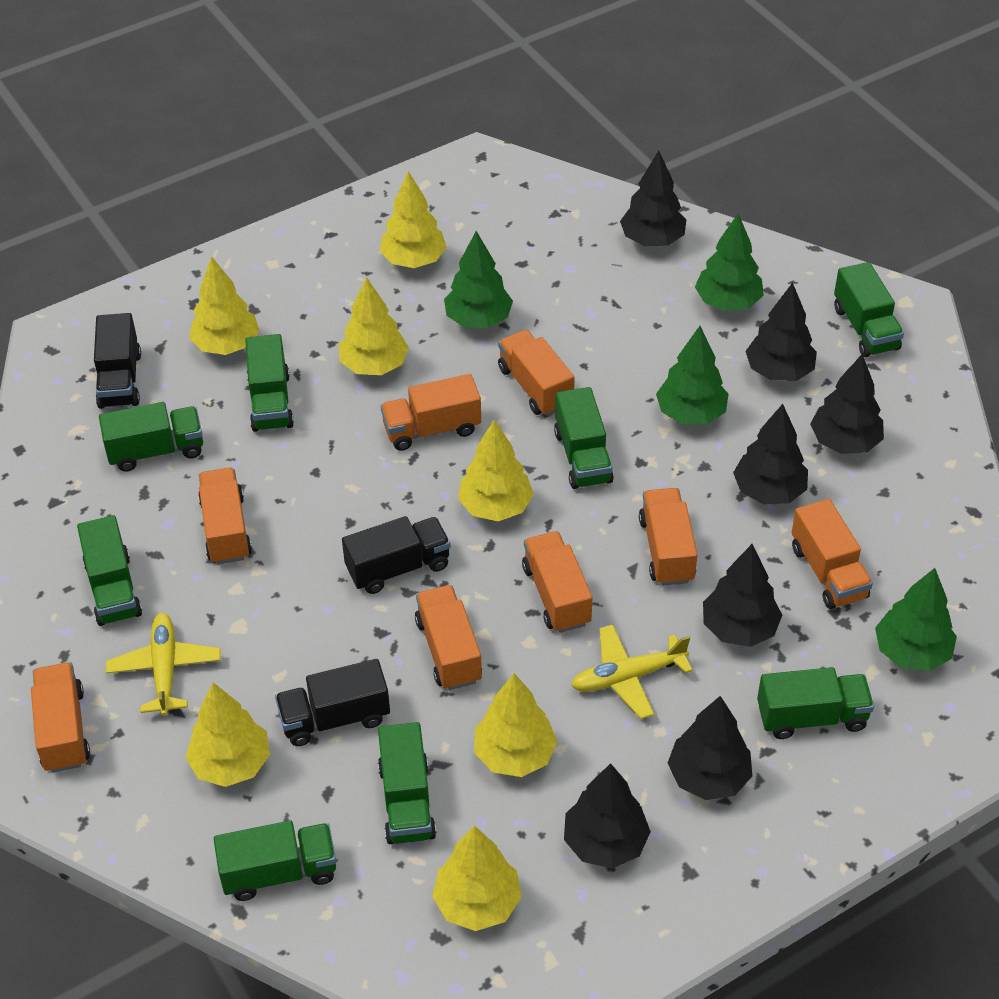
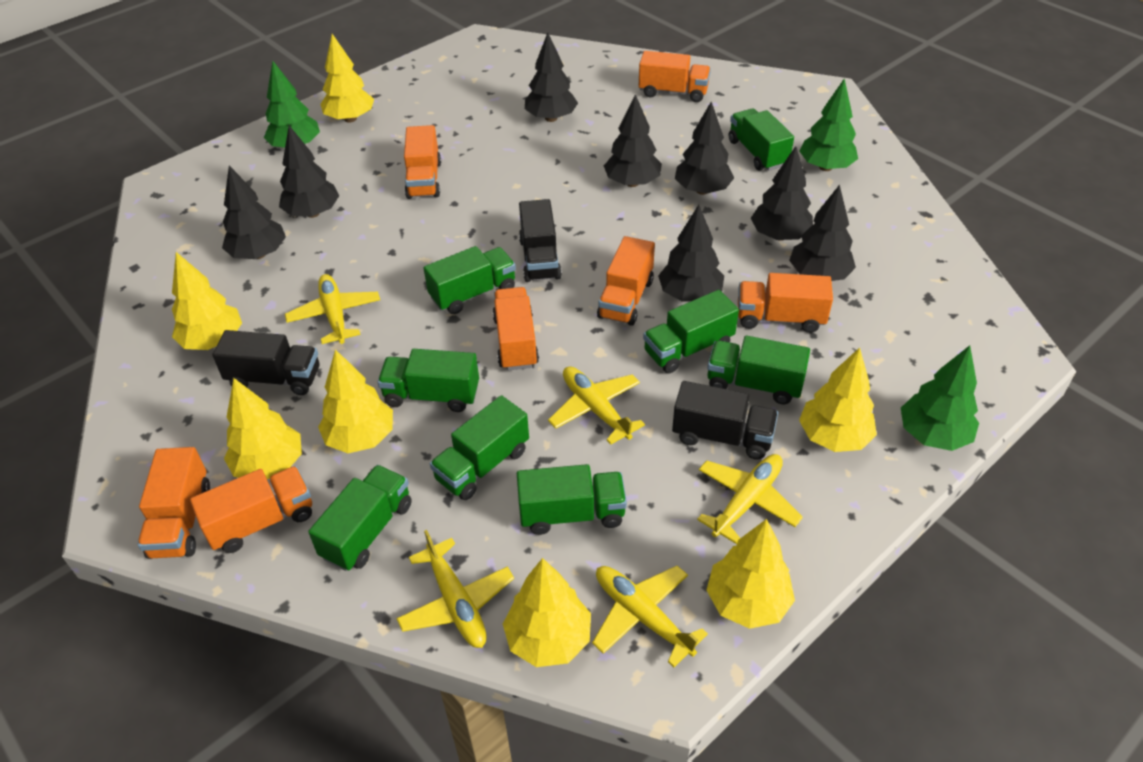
black tree: [564,763,651,868] [620,151,687,246] [668,696,752,800] [703,544,782,647] [733,404,808,504] [745,282,817,381] [810,354,884,454] = 7 -> [222,165,286,259] [279,125,339,218] [525,33,578,122] [604,94,662,187] [658,205,724,301] [675,102,734,195] [751,146,813,241] [789,185,856,281] = 8
green tree: [444,231,513,328] [656,326,729,424] [695,213,764,311] [875,568,957,671] = 4 -> [264,61,320,147] [799,79,858,171] [901,345,979,451] = 3
orange truck: [31,662,90,773] [198,468,252,564] [380,374,481,451] [415,585,482,690] [498,330,575,416] [522,531,592,633] [639,488,698,586] [792,499,873,609] = 8 -> [138,447,210,559] [190,466,312,553] [404,125,441,199] [493,287,539,370] [597,236,655,326] [639,51,711,102] [738,273,833,333] = 7
yellow plane: [106,613,221,716] [571,624,693,719] = 2 -> [285,274,380,344] [396,530,514,648] [548,366,645,445] [592,566,708,667] [697,454,803,544] = 5

